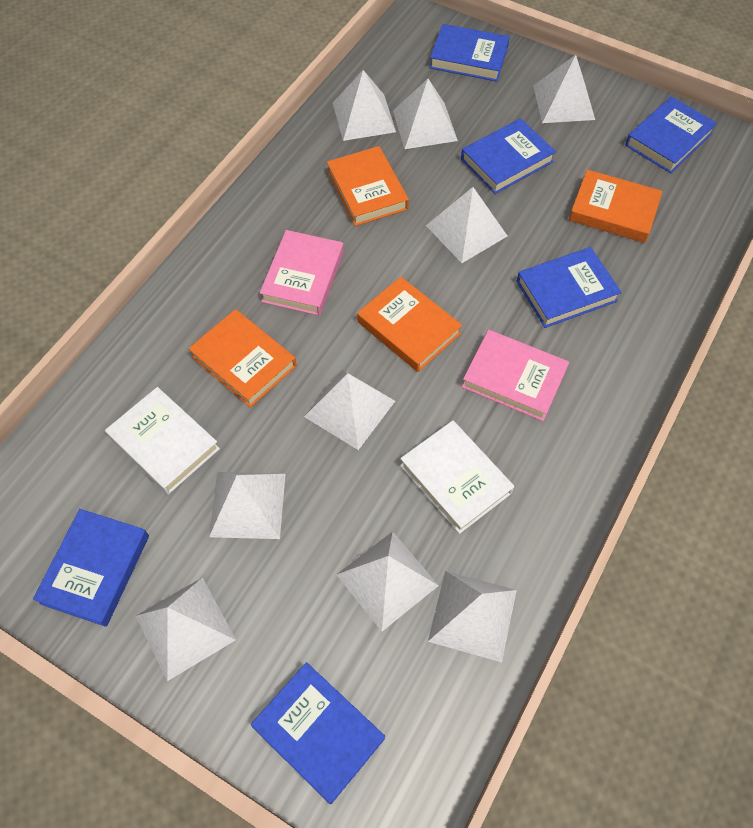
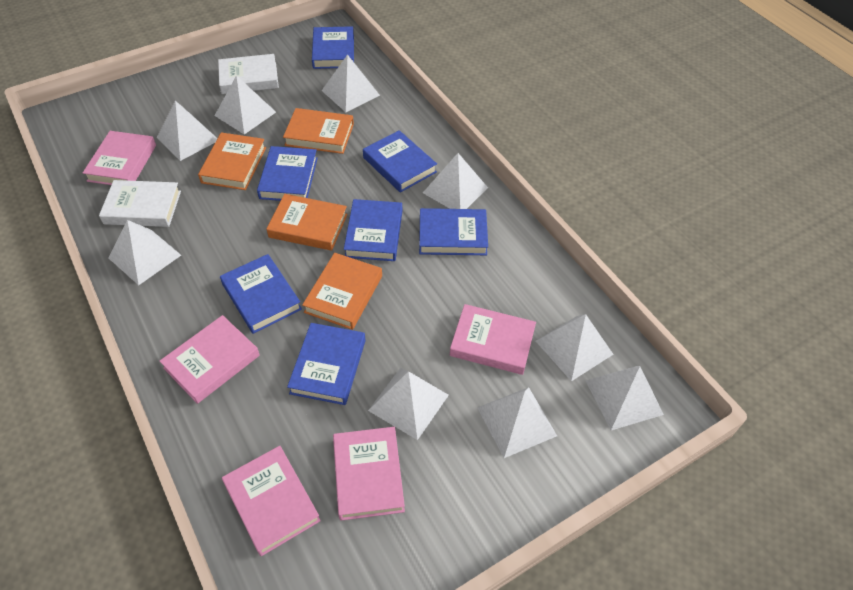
blue book: [33,509,149,627] [251,662,385,804] [429,24,510,82] [461,118,556,194] [516,247,622,328] [625,96,717,173] = 6 -> [220,254,302,334] [257,146,318,201] [287,323,366,405] [312,26,354,69] [344,199,402,261] [363,130,437,193] [419,208,488,255] = 7
pink book: [260,230,344,316] [462,330,569,421] = 2 -> [83,131,156,185] [160,315,260,404] [222,446,321,556] [333,427,405,521] [450,304,536,375] = 5

